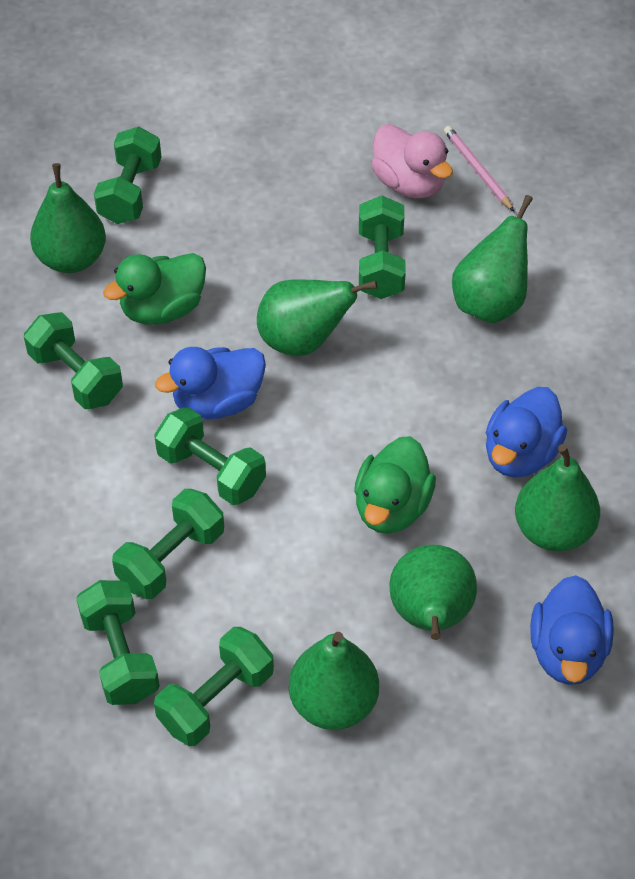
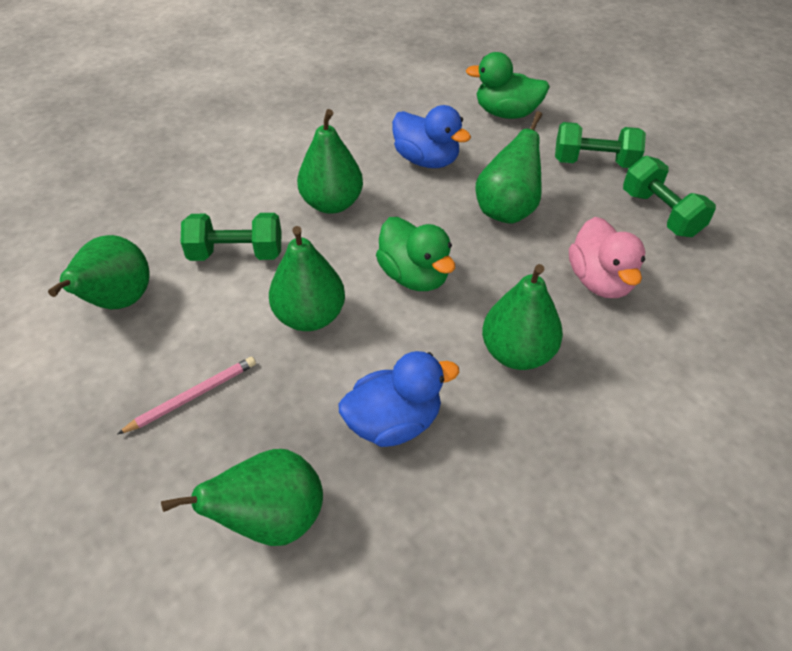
blue duck: [155,347,266,419] [486,387,567,478] [530,575,614,685] = 3 -> [339,351,459,447] [392,105,471,168] = 2
green dumbbell: [24,312,123,409] [76,580,160,705] [94,127,161,224] [112,489,224,599] [154,407,266,505] [154,627,274,746] [359,196,406,299] = 7 -> [181,213,281,261] [555,122,646,168] [623,156,716,237] = 3

